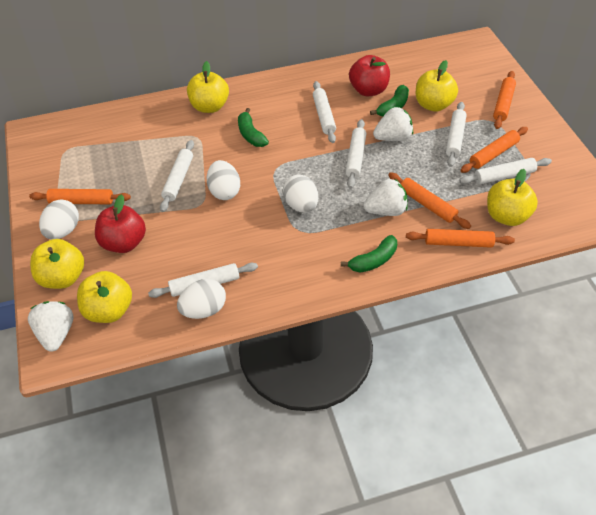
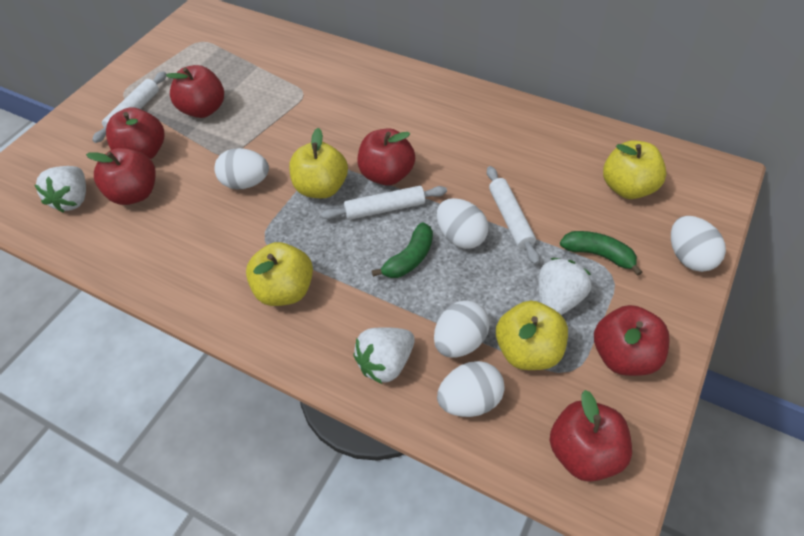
green banana: [238,108,269,147] [341,235,397,273] [370,85,409,116] = 3 -> [372,222,433,278] [560,231,642,276] = 2
orange rolling pin: [29,189,131,204] [388,172,471,229] [406,229,515,248] [461,127,528,173] [493,71,516,129] = 5 -> none = 0
red apple: [95,194,146,253] [349,55,390,96] = 2 -> [86,148,156,205] [106,108,164,159] [166,65,224,118] [358,128,415,186] [549,390,632,482] [594,305,670,376] = 6
white egg: [39,199,79,239] [177,279,226,319] [207,160,240,200] [283,175,318,213] = 4 -> [214,148,269,189] [434,300,490,358] [437,198,488,249] [437,361,505,417] [671,216,726,272] = 5
white rolling pin: [148,263,258,298] [160,140,194,212] [313,81,336,143] [346,119,366,188] [446,102,466,167] [459,158,552,184] = 6 -> [92,71,166,143] [321,186,447,220] [487,166,540,265] = 3
yellow apple: [30,239,84,289] [77,271,132,323] [187,61,229,113] [416,60,458,112] [487,169,538,226] = 5 -> [246,242,313,306] [289,128,348,198] [496,301,568,370] [603,140,667,199] = 4

